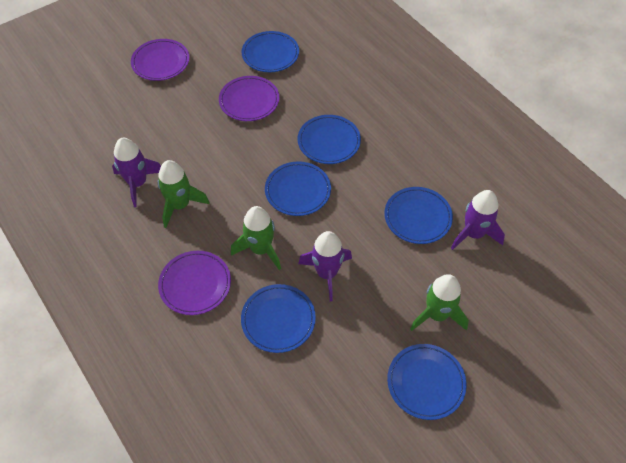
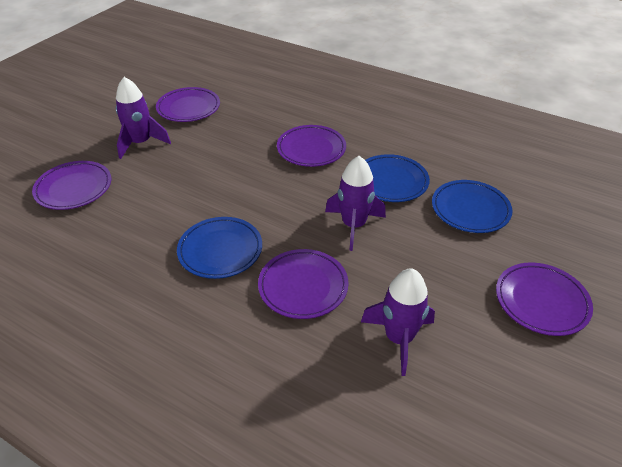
blue plate: [241,284,316,353] [242,31,299,72] [265,161,331,216] [298,115,361,164] [384,187,453,244] [387,344,466,420] = 6 -> [177,217,262,279] [365,154,430,202] [432,180,513,233] = 3
green rocket: [158,160,209,228] [231,206,281,270] [410,274,469,331] = 3 -> none = 0
purple plate: [131,39,189,81] [158,251,231,315] [219,76,279,121] = 3 -> [32,161,111,210] [156,87,220,122] [258,249,349,319] [277,125,346,167] [496,262,593,336] = 5

